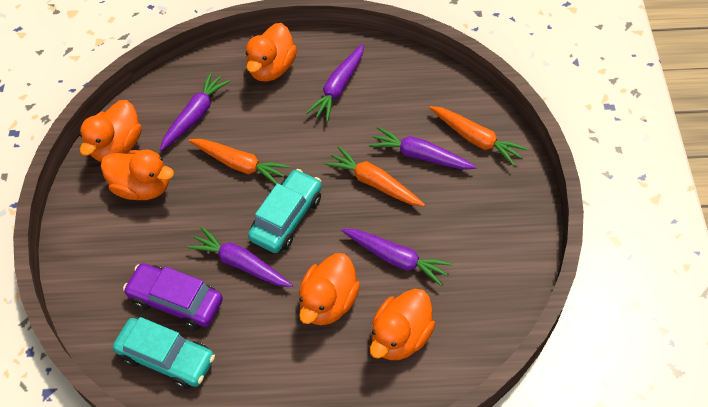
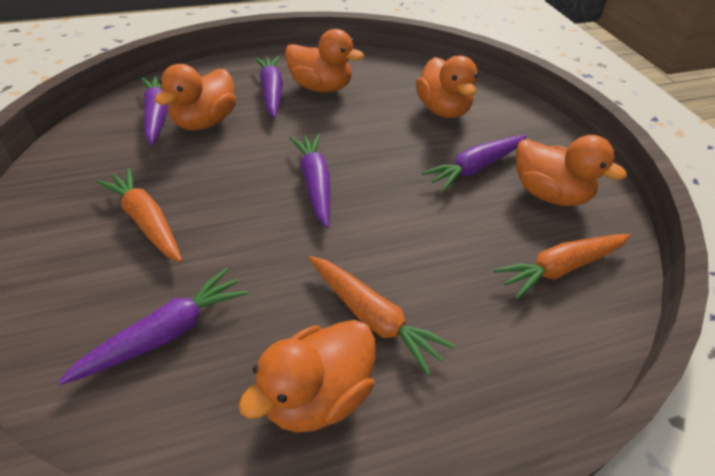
purple car: [123,263,223,330] = 1 -> none = 0
turquoise car: [113,317,215,389] [248,169,322,253] = 2 -> none = 0

